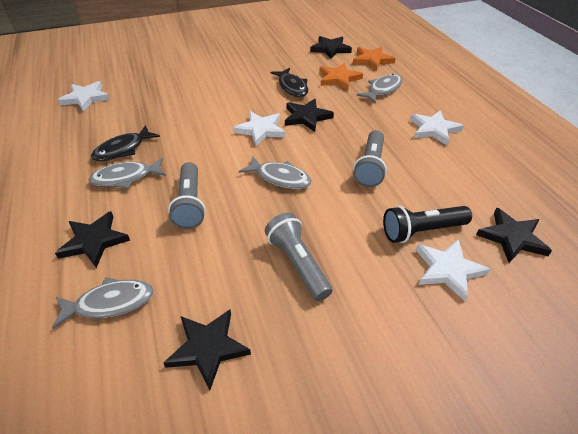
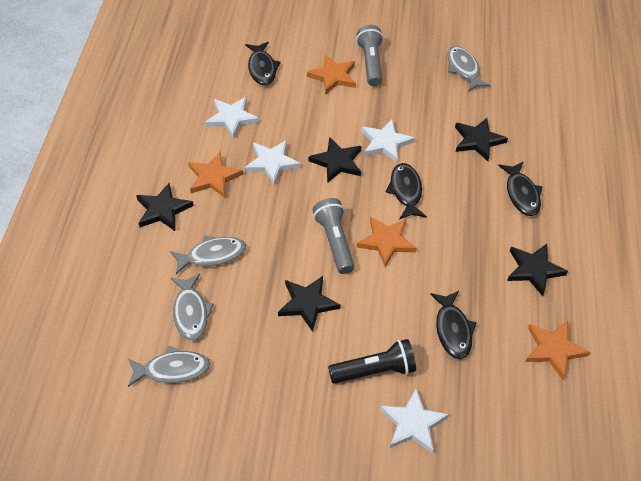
black fish: [91,125,160,161] [271,68,308,97] = 2 -> [245,42,281,85] [386,163,427,220] [430,291,476,359] [498,161,543,216] = 4
grey flashlight: [168,162,206,229] [265,213,333,301] [353,130,387,187] = 3 -> [313,198,354,274] [356,25,383,86] = 2
orange star: [319,63,363,90] [353,47,396,71] = 2 -> [188,152,243,198] [307,55,356,94] [357,216,417,267] [525,321,590,380] = 4

